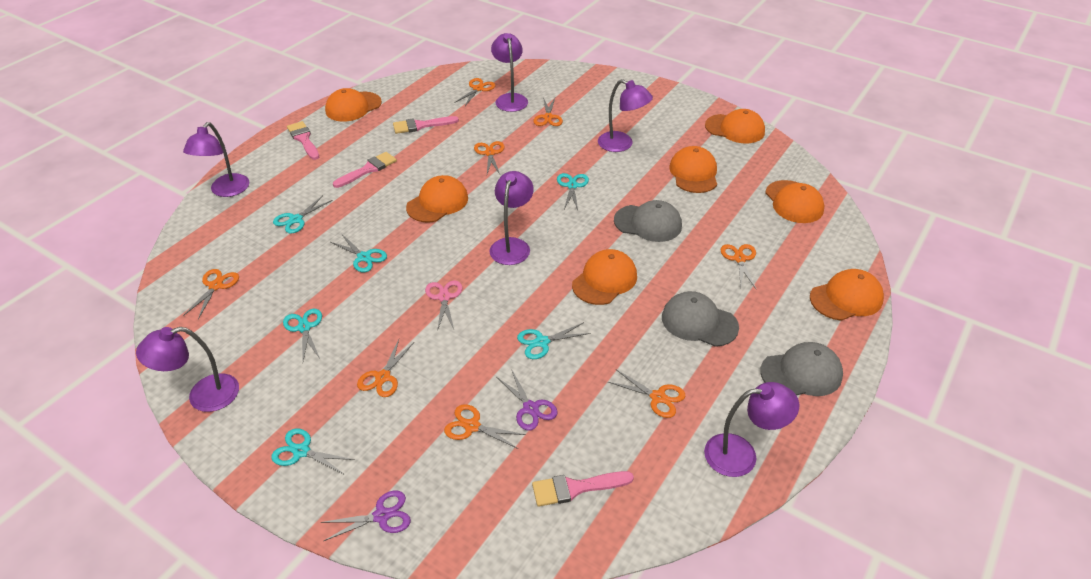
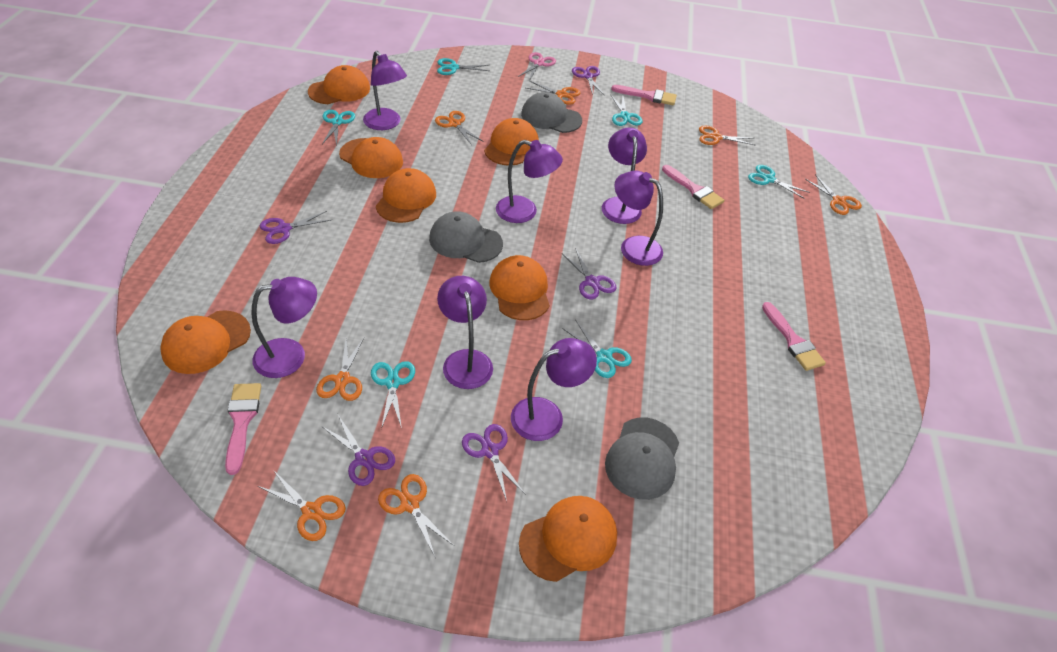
orange scissors: [183,269,239,319] [357,339,414,397] [444,404,526,449] [454,78,496,106] [474,141,505,174] [533,98,563,126] [608,370,685,418] [721,244,756,289] = 8 -> [258,470,346,541] [316,338,364,401] [378,474,454,557] [435,111,483,145] [526,81,580,105] [699,126,756,146] [805,174,862,215] = 7
purple lamp: [136,327,239,412] [183,122,249,197] [489,171,534,265] [491,33,528,112] [598,79,653,152] [704,382,799,477] = 6 -> [251,277,317,378] [363,51,407,130] [437,276,493,389] [496,140,563,223] [511,338,597,441] [602,127,647,224] [614,171,663,266] = 7
purple scissors: [321,491,411,541] [497,369,558,431] = 2 -> [260,211,331,244] [321,415,395,486] [462,424,526,502] [562,248,616,300] [572,66,605,96] = 5

